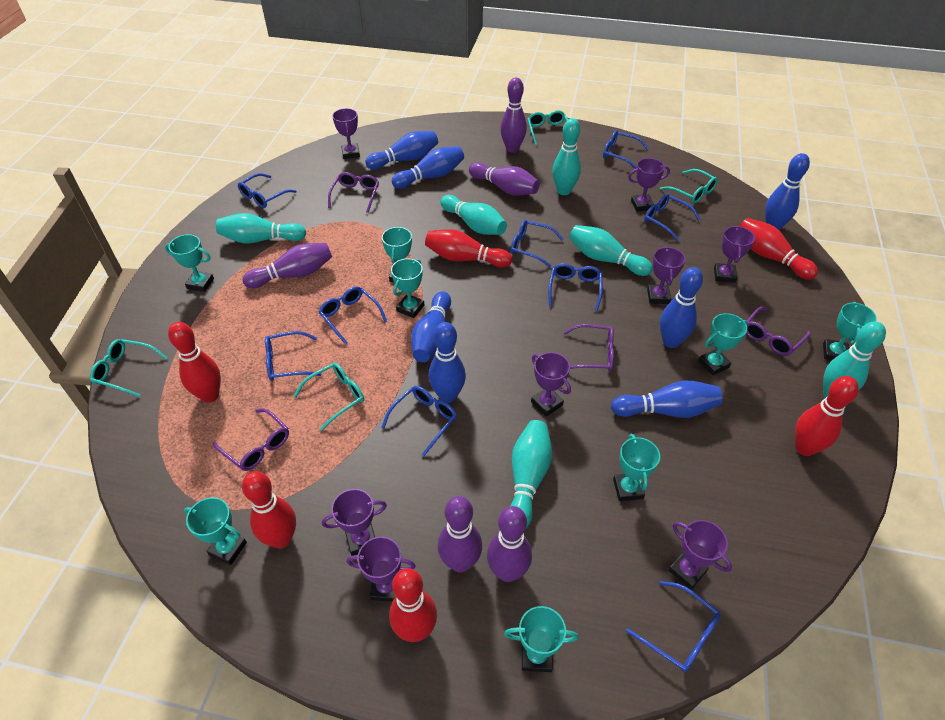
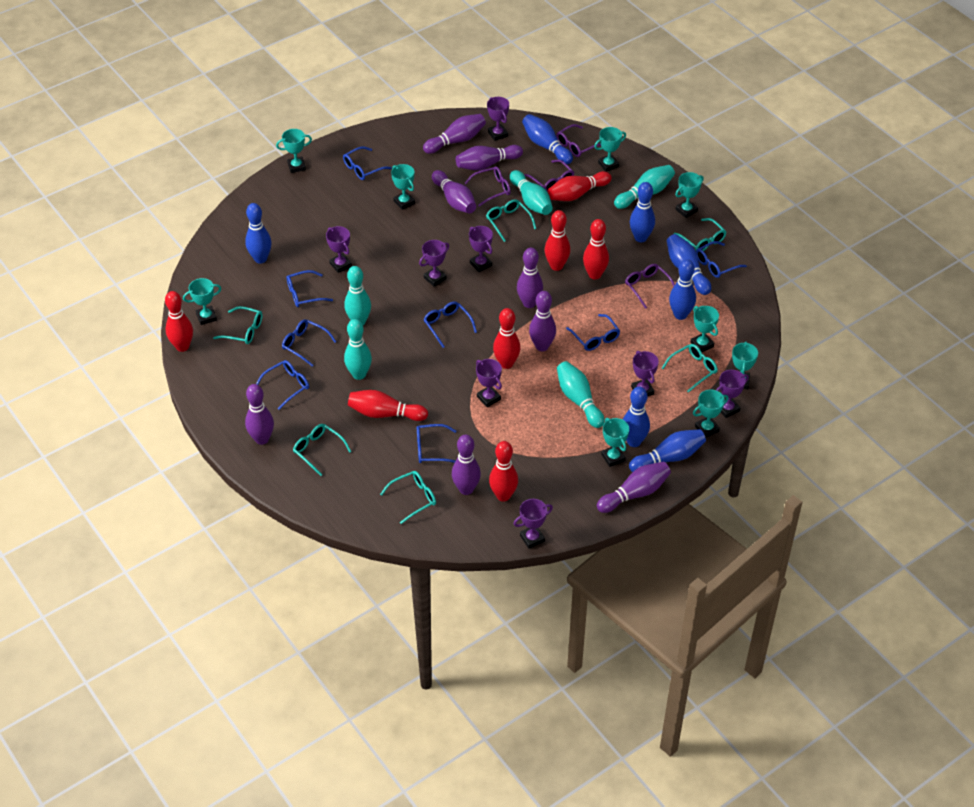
blue glasses: [238,173,297,208] [265,331,321,381] [319,286,387,345] [381,386,457,456] [511,220,564,267] [548,263,603,311] [603,130,649,169] [626,581,721,672] [644,194,700,241] = 9 -> [256,360,309,410] [282,319,336,367] [286,270,333,307] [343,146,392,180] [417,424,456,463] [423,302,477,348] [566,314,620,351] [696,241,747,278] = 8
purple bowling pin: [243,243,332,288] [438,496,482,573] [469,162,540,196] [487,506,532,582] [500,78,527,153] = 5 -> [245,384,274,445] [423,114,486,154] [432,170,476,214] [452,434,481,495] [456,145,523,170] [517,248,543,308] [529,291,556,351] [597,462,671,513] = 8
red bowling pin: [168,322,221,403] [242,471,296,549] [389,568,437,642] [425,229,512,267] [740,218,818,280] [795,376,859,456] = 6 -> [165,291,193,352] [348,390,428,421] [489,441,518,502] [493,308,520,369] [544,210,571,271] [548,171,612,201] [583,219,609,280] = 7
turquoise bowling pin: [216,213,306,243] [440,195,507,235] [510,420,552,528] [552,118,581,195] [569,225,653,276] [823,321,886,398] = 6 -> [344,266,371,325] [344,319,372,380] [510,170,553,215] [557,361,605,428] [614,165,675,209] = 5
turquoise glasses: [90,339,168,397] [294,363,364,431] [528,110,568,145] [660,169,718,204] = 4 -> [213,306,263,344] [293,424,351,476] [380,471,436,524] [486,199,536,242] [662,344,718,393] [674,218,726,251] = 6
turquoise trophy: [165,234,214,292] [184,497,247,565] [382,226,412,282] [391,258,424,318] [504,606,579,672] [613,434,660,501] [698,313,748,376] [823,302,877,361] = 8 -> [183,278,222,325] [276,129,312,173] [391,164,415,210] [594,127,626,172] [601,418,629,467] [675,172,704,218] [690,306,719,352] [693,390,728,438] [732,341,758,389] = 9

